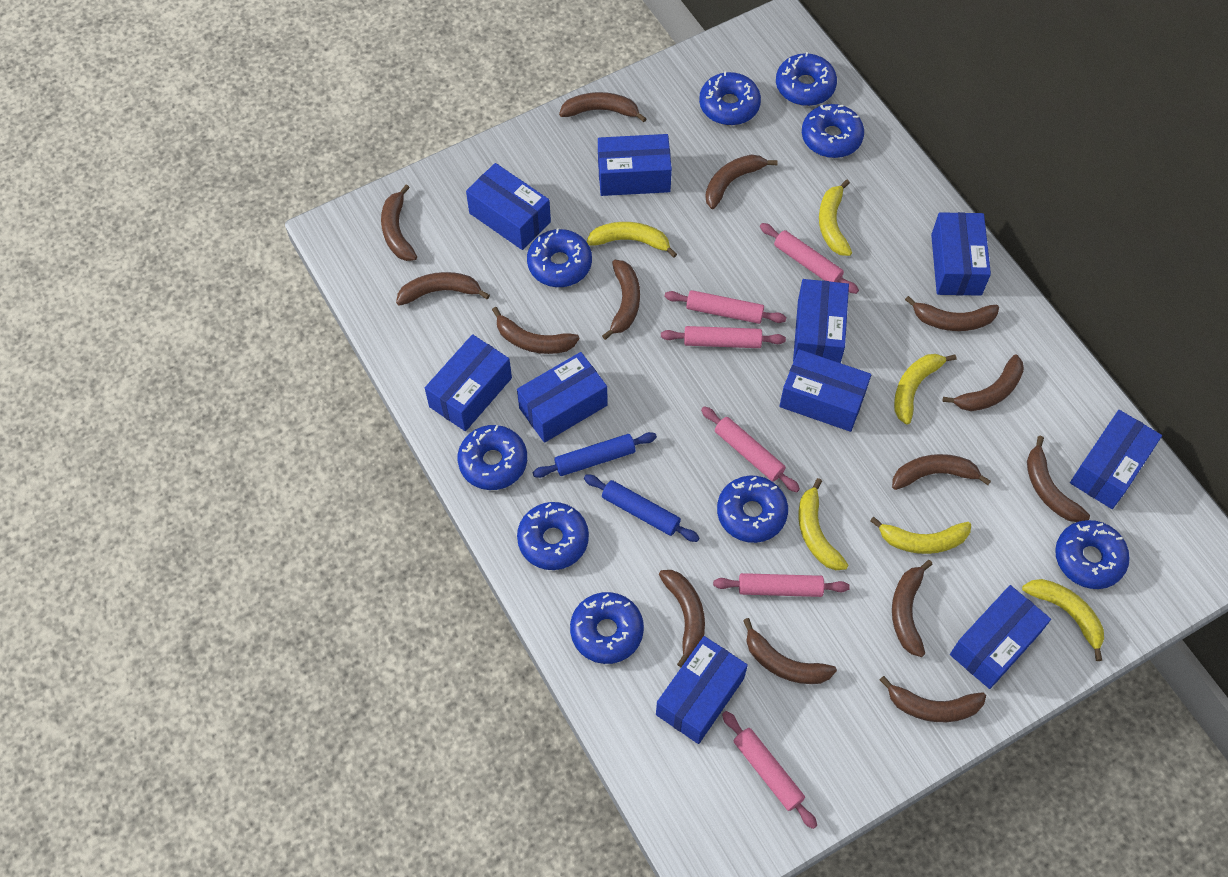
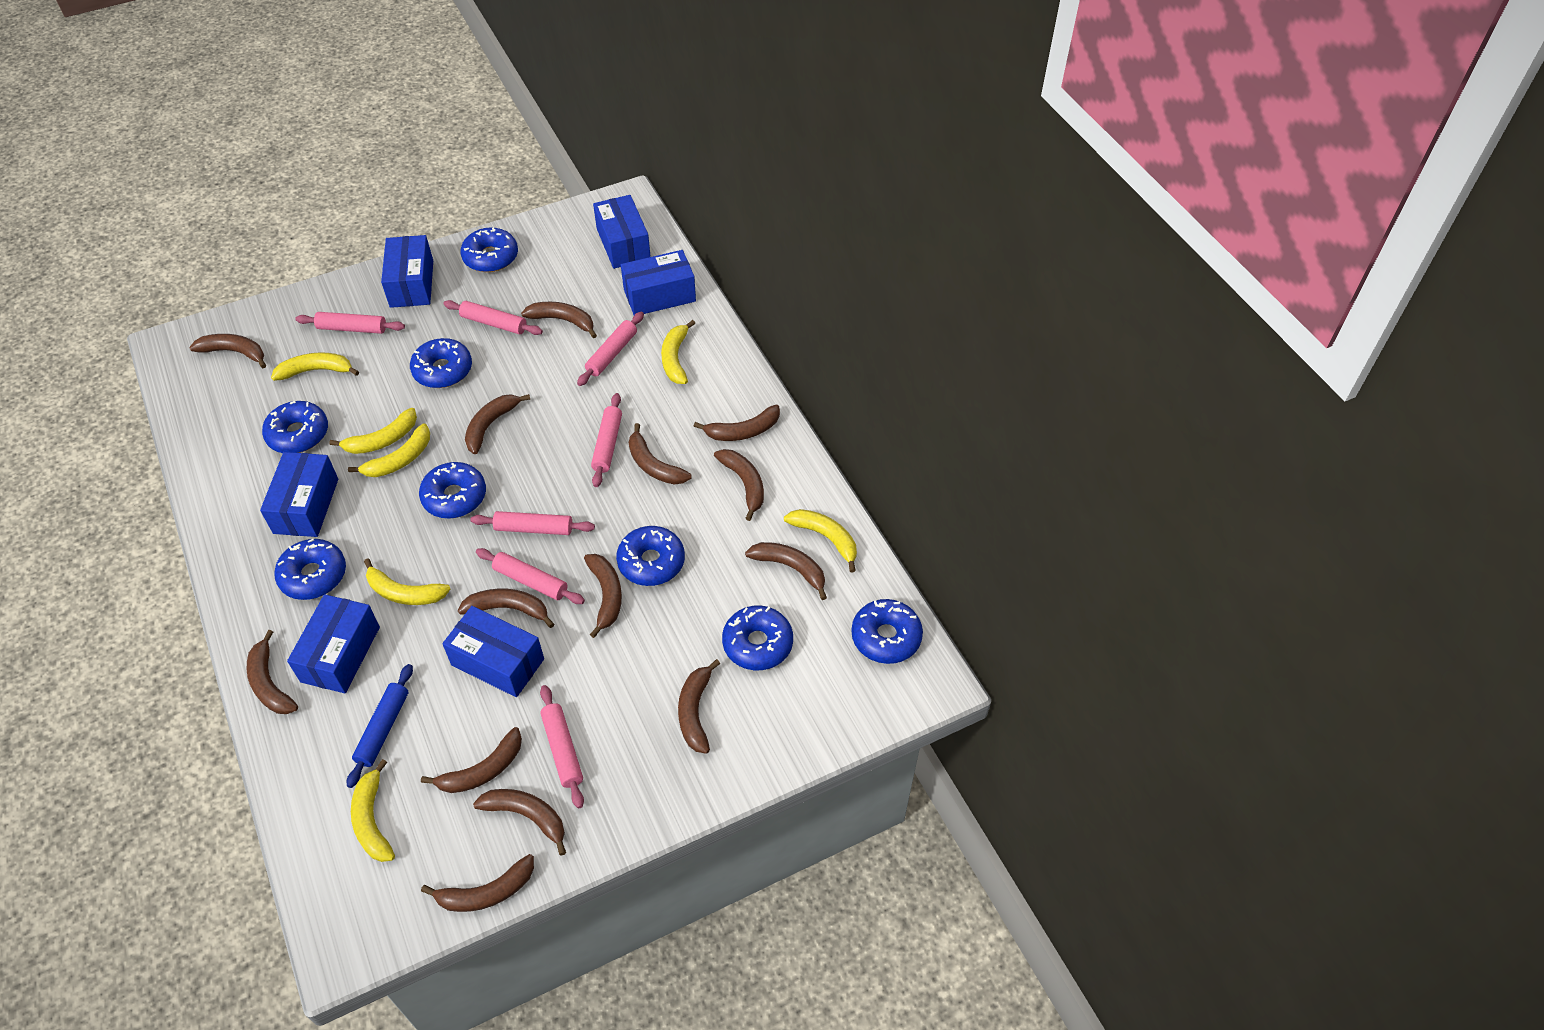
blue box: [425,334,512,431] [466,163,551,250] [517,352,607,443] [598,134,672,196] [656,636,748,744] [779,349,871,432] [793,279,849,363] [931,212,991,296] [950,585,1051,689] [1070,410,1162,509] = 10 -> [260,452,338,537] [287,594,380,693] [381,235,433,308] [442,606,544,697] [593,195,651,269] [621,250,696,315] = 6
blue donut: [458,425,527,490] [517,502,589,570] [527,228,592,287] [570,592,644,664] [699,71,761,125] [717,476,788,543] [776,52,837,106] [802,104,864,158] [1055,520,1130,589] = 9 -> [262,401,328,453] [274,539,346,600] [410,338,472,388] [419,462,486,519] [460,227,518,272] [616,526,685,586] [722,605,793,670] [851,599,923,664] = 8
blue rolling pin: [533,432,657,478] [584,474,700,542] = 2 -> [347,664,413,788] = 1
pink rolling pin: [661,326,786,348] [665,290,786,324] [701,406,800,492] [713,573,850,597] [722,711,817,829] [760,223,859,294] = 6 -> [295,312,405,334] [443,300,543,335] [471,511,595,535] [476,548,585,604] [540,685,584,808] [577,312,644,386] [591,393,622,487] = 7
yellow banana: [586,222,677,258] [798,478,848,570] [819,180,852,256] [870,517,971,554] [894,354,956,425] [1022,579,1104,661] = 6 -> [271,352,359,381] [329,408,417,454] [348,423,430,477] [351,759,395,862] [364,558,450,605] [661,320,695,384] [784,509,857,573] = 7

